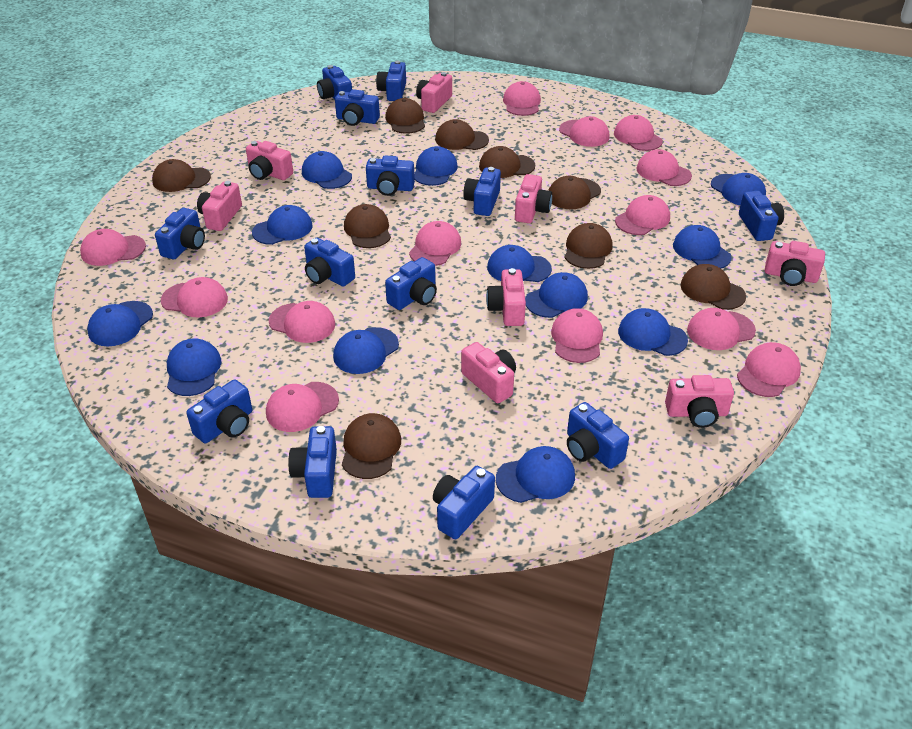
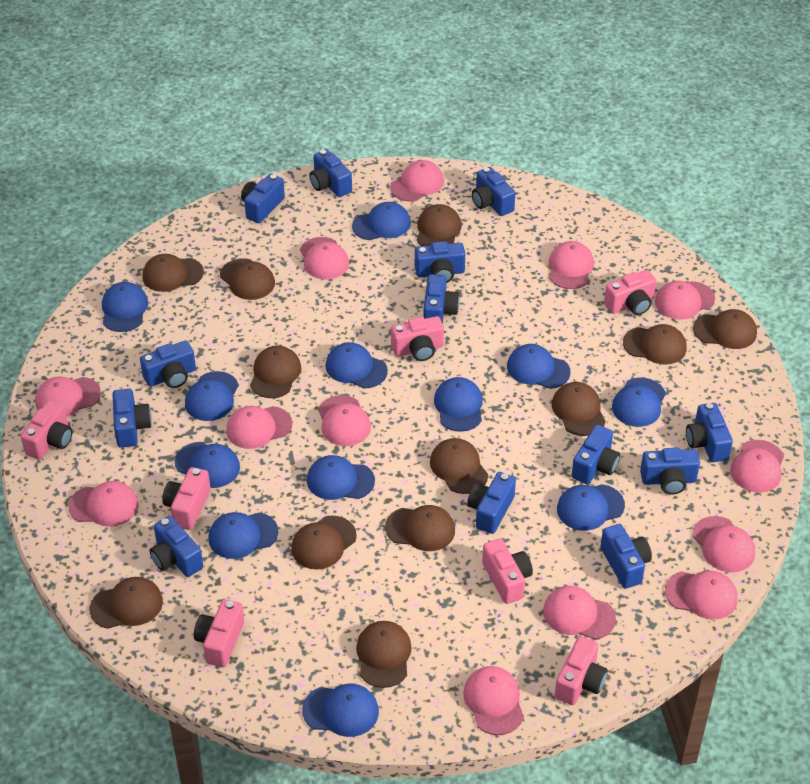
brown cap: [152,159,211,192] [342,413,401,479] [344,204,391,248] [385,98,425,134] [435,119,489,150] [479,146,535,178] [548,176,601,209] [564,223,613,269] [681,264,746,310] = 9 -> [89,577,163,629] [142,254,204,292] [220,258,275,300] [250,345,301,398] [291,516,357,570] [356,621,412,688] [385,505,455,551] [417,204,461,246] [430,438,488,494] [552,382,606,436] [623,324,687,365] [693,309,757,349] = 12
pink camera: [197,181,242,231] [246,141,293,180] [416,72,452,113] [461,342,516,403] [486,268,526,326] [515,174,552,223] [665,375,734,428] [765,241,825,286] = 8 -> [20,400,72,460] [162,467,211,530] [194,599,244,667] [391,316,444,361] [482,539,533,604] [555,636,608,705] [604,270,656,315] = 7

